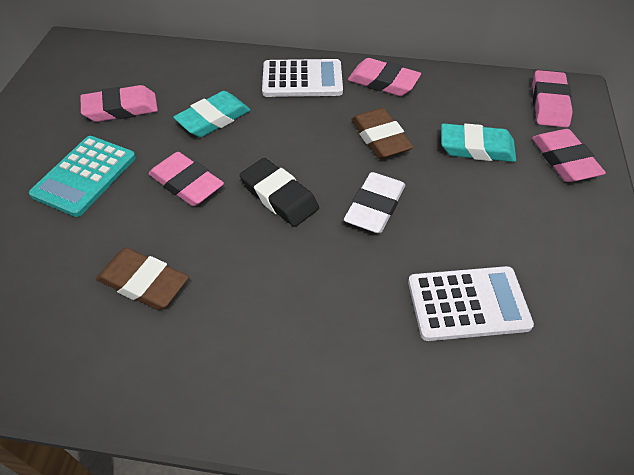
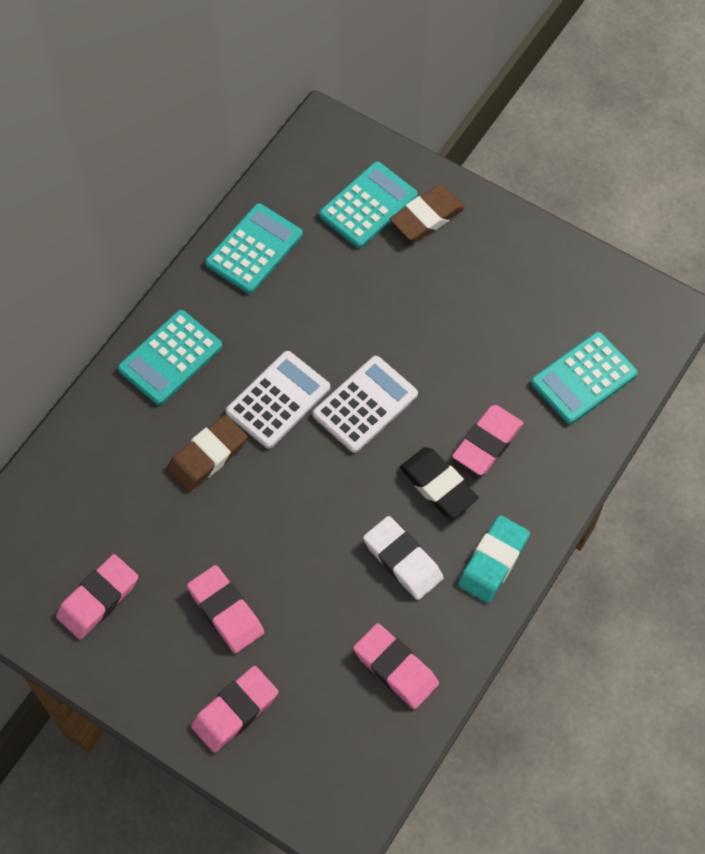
turquoise calculator: [29,136,136,217] = 1 -> [118,310,222,405] [205,203,303,294] [319,162,417,248] [531,332,638,424] = 4
turquoise eraser: [173,91,251,137] [441,123,516,162] = 2 -> [458,515,530,603] = 1

